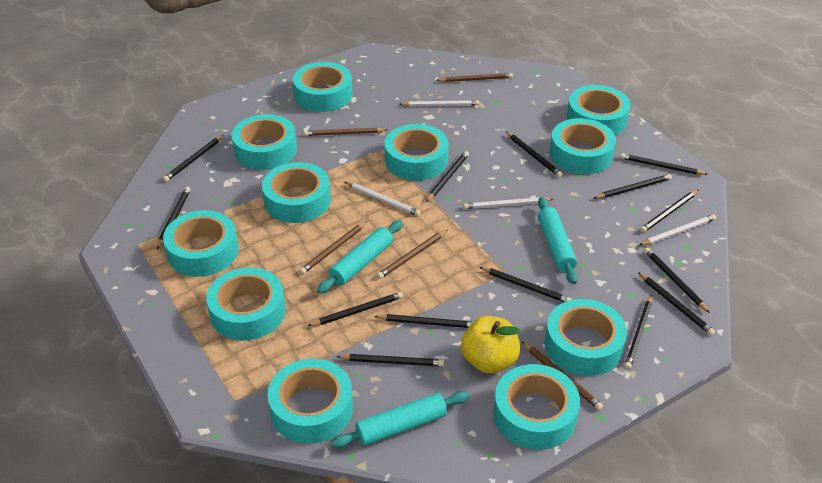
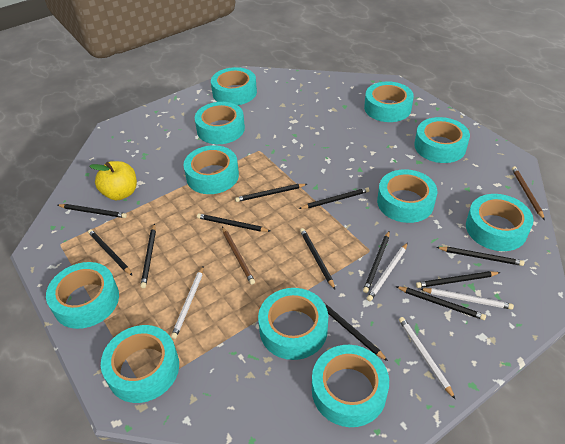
black pencil: [157,187,191,249] [163,135,224,182] [308,292,403,326] [336,354,444,366] [374,314,473,328] [426,151,469,202] [480,267,572,302] [506,132,563,177] [594,174,672,198] [620,153,708,175] [624,295,652,369] [638,272,715,336] [640,190,698,233] [644,248,710,313] = 14 -> [58,204,127,218] [88,229,133,276] [141,224,156,288] [197,214,270,232] [235,184,307,202] [299,187,369,209] [300,228,335,289] [324,303,388,361] [363,231,390,293] [396,286,486,320] [416,271,501,288] [436,247,524,266] = 12
brown pencil: [300,221,367,274] [304,128,387,136] [377,230,447,279] [436,73,513,82] [522,342,603,410] = 5 -> [222,226,255,285] [512,166,545,220] = 2
turquoise rolling pin: [317,220,403,294] [330,391,470,448] [538,197,578,284] = 3 -> none = 0

